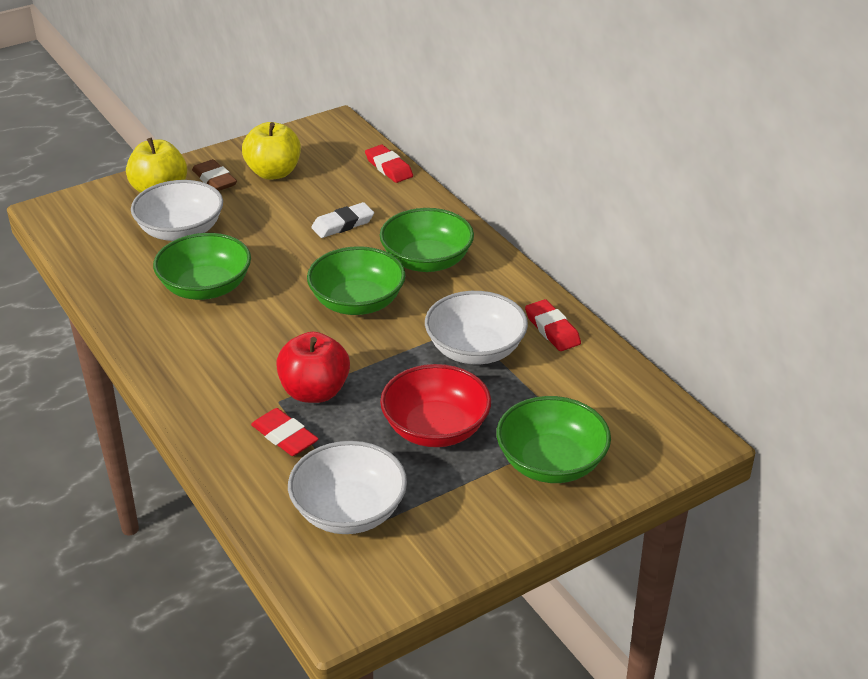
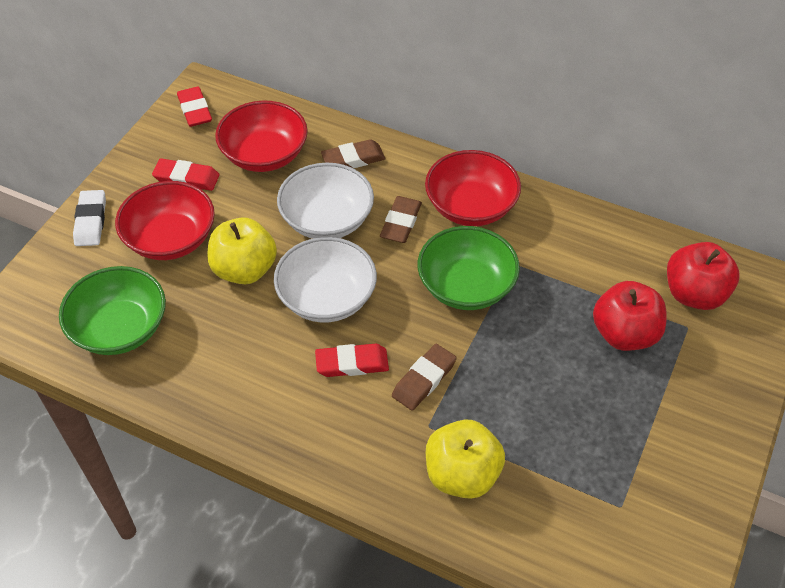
brown eraser: [192,159,237,191] = 1 -> [321,139,386,168] [380,196,422,243] [392,344,457,411] = 3
green bowl: [153,233,251,300] [307,246,406,315] [380,208,474,272] [496,396,611,483] = 4 -> [59,266,166,355] [418,226,520,310] = 2
red apple: [276,332,350,403] = 1 -> [593,281,667,351] [667,242,739,310] = 2
red bowl: [380,364,491,447] = 1 -> [115,181,215,260] [215,101,308,172] [425,150,521,226] = 3
white bowl: [131,180,223,241] [288,441,407,534] [425,291,528,364] = 3 -> [274,237,377,322] [277,163,374,239] = 2

